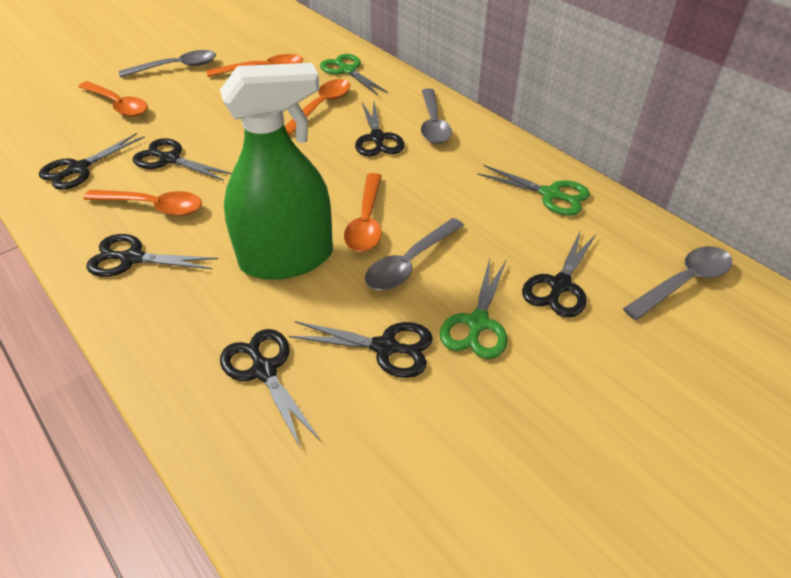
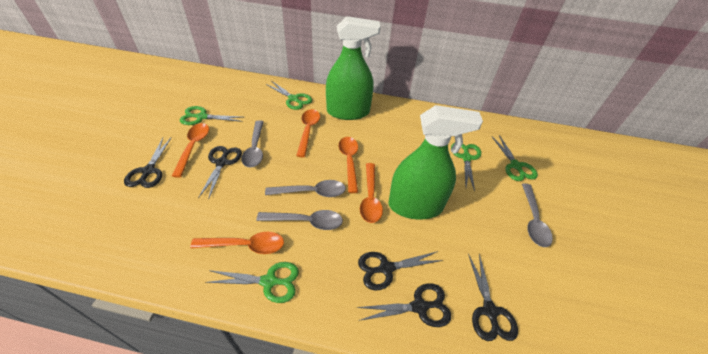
black scissors: [39,133,145,190] [86,234,218,277] [133,138,232,181] [220,329,320,449] [289,321,433,378] [355,101,405,156] [522,230,597,318] = 7 -> [124,137,172,188] [198,146,242,200] [357,283,451,327] [358,251,443,291] [468,254,518,341] = 5
green scissors: [320,54,388,95] [440,259,508,359] [477,165,590,216] = 3 -> [180,106,243,125] [205,262,299,303] [266,81,312,110] [451,143,481,191] [492,135,538,181] = 5
green spray bottle: [220,63,333,280] = 1 -> [326,16,381,120] [389,105,483,220] = 2

